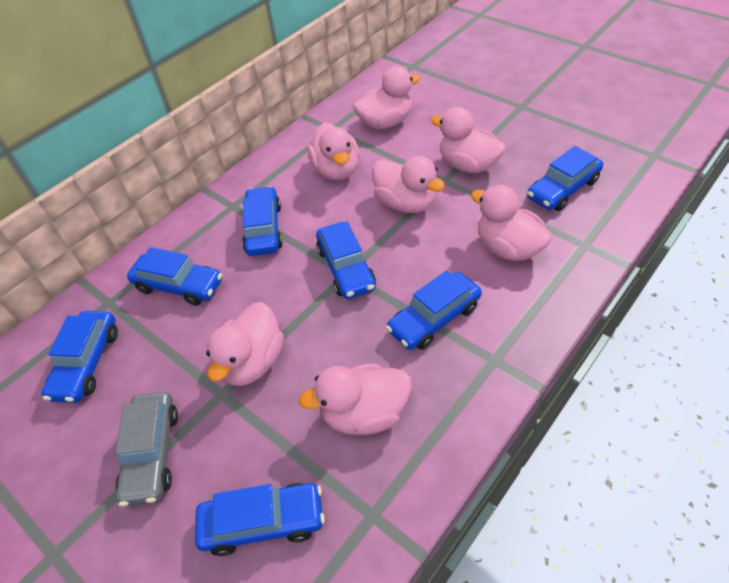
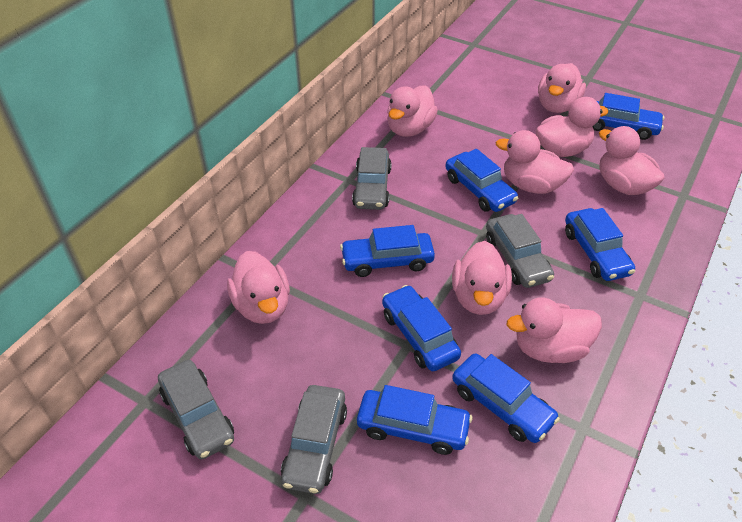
grey car: [115,392,178,506] = 1 -> [158,360,234,460] [281,385,347,494] [352,147,392,210] [486,214,554,288] = 4
pink duck: [206,302,284,386] [299,364,412,435] [308,122,359,180] [353,66,421,129] [373,156,445,213] [431,107,506,173] [471,185,553,261] = 7 -> [227,251,290,324] [387,85,438,137] [452,241,512,315] [496,130,574,194] [507,297,602,363] [536,97,609,157] [538,63,586,113] [599,126,665,195] = 8

